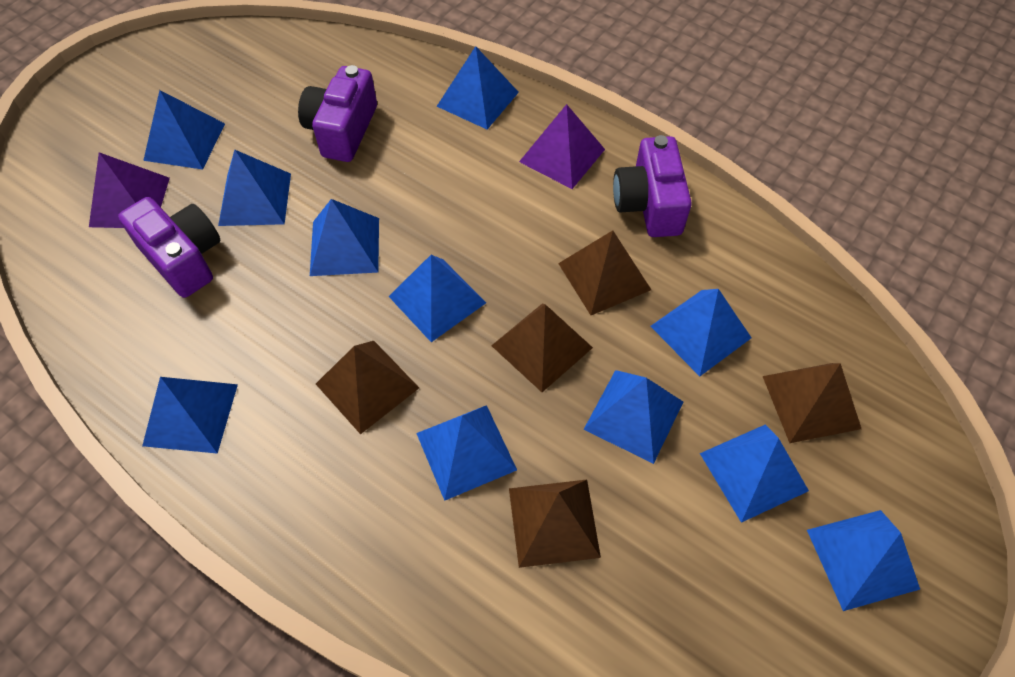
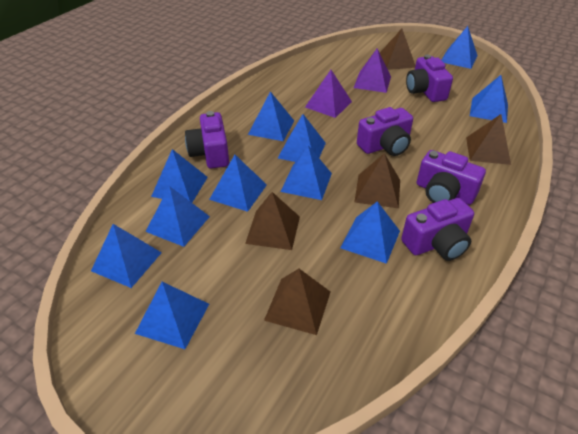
purple camera: [118,197,221,298] [298,65,377,162] [613,135,692,237] = 3 -> [185,111,229,169] [357,107,413,156] [401,198,474,261] [406,55,453,102] [417,150,486,205] = 5

